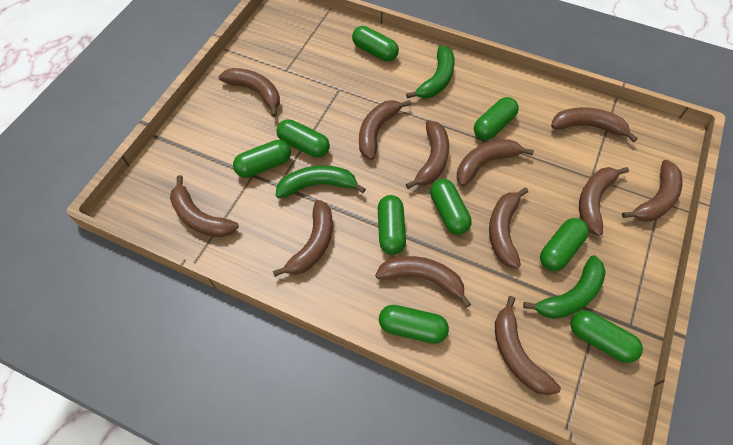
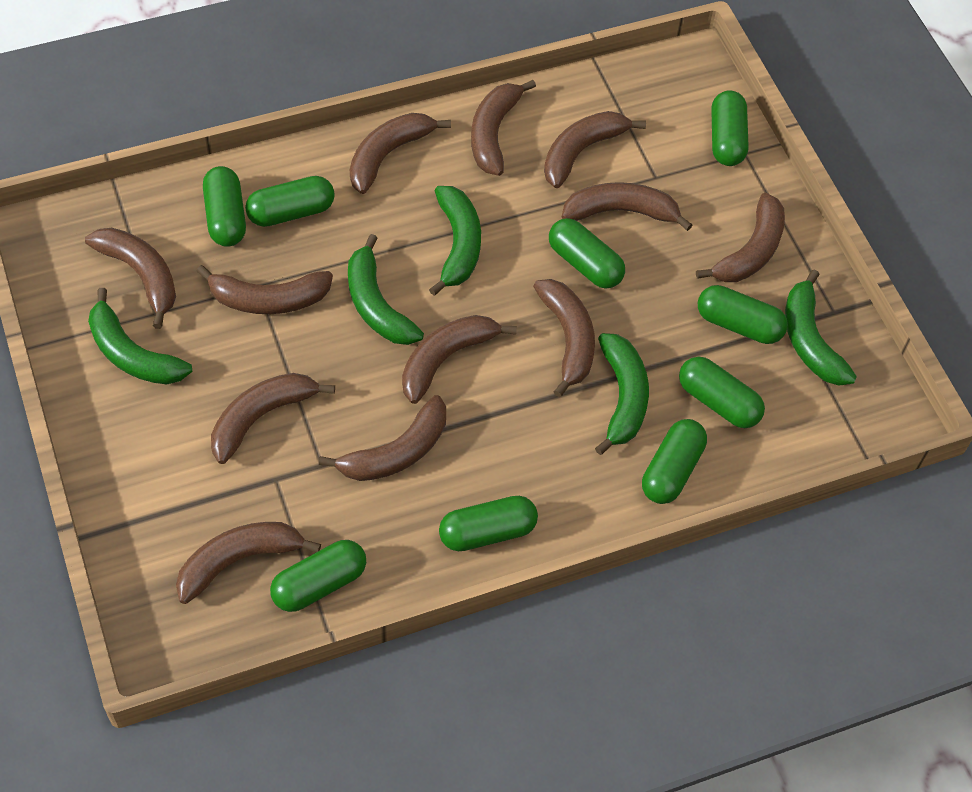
green banana: [276,165,366,198] [406,45,455,99] [523,255,606,319] = 3 -> [88,288,192,385] [348,234,424,345] [429,186,481,296] [595,333,649,455] [785,269,857,386] = 5

